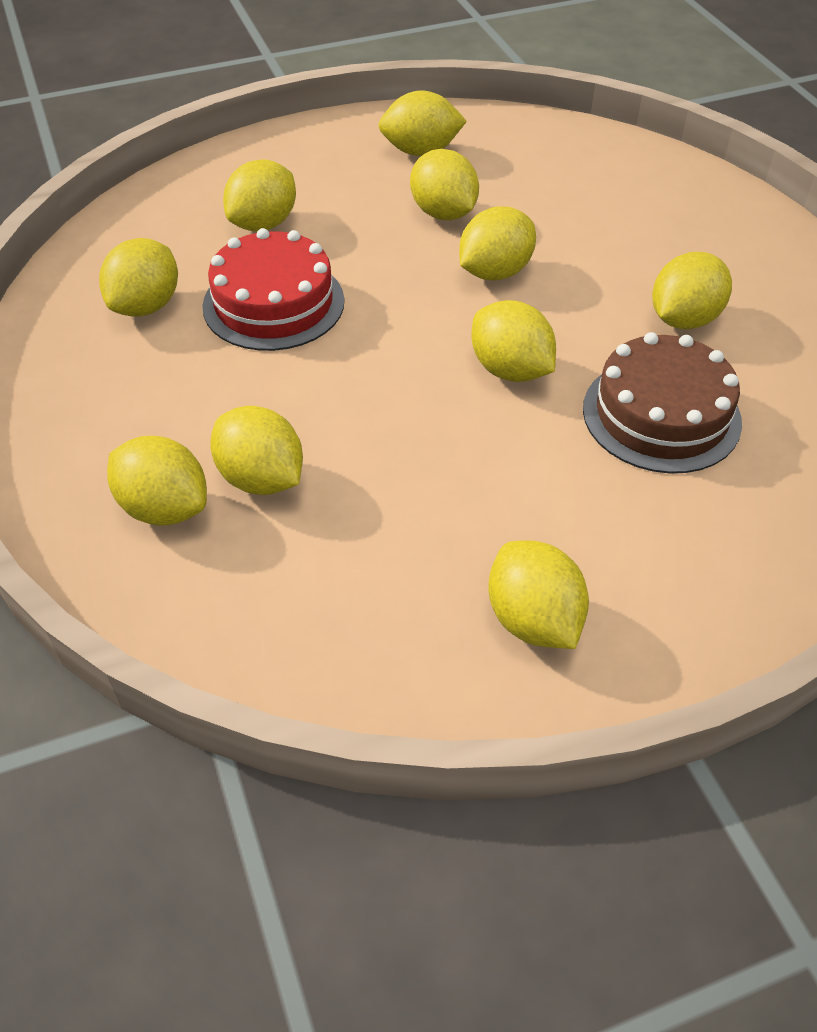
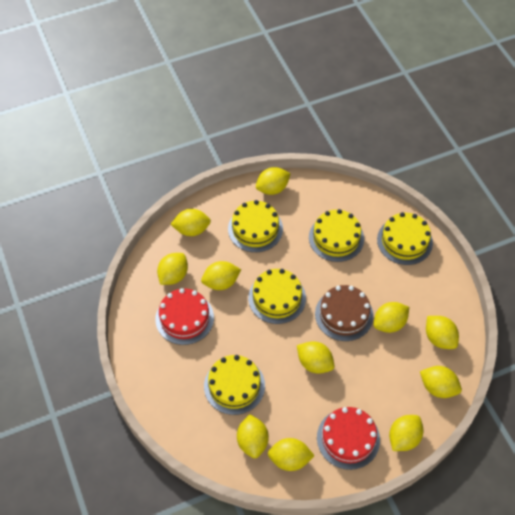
red cake: [202,228,344,351] = 1 -> [155,288,214,345] [317,407,380,470] = 2
yellow cake: none = 0 -> [204,355,265,415] [228,200,283,252] [248,269,306,324] [309,209,364,262] [377,212,433,265] = 5
yellow lemon: [99,238,178,317] [107,436,207,525] [210,406,303,495] [223,159,296,231] [378,90,467,156] [410,149,479,220] [459,206,536,281] [471,300,556,382] [488,540,589,649] [652,252,732,329] = 10 -> [157,253,188,285] [171,209,211,236] [201,261,241,290] [237,414,269,458] [256,167,291,195] [268,438,315,471] [297,341,334,374] [374,302,409,333] [389,415,424,451] [420,366,462,398] [426,316,459,349] = 11

